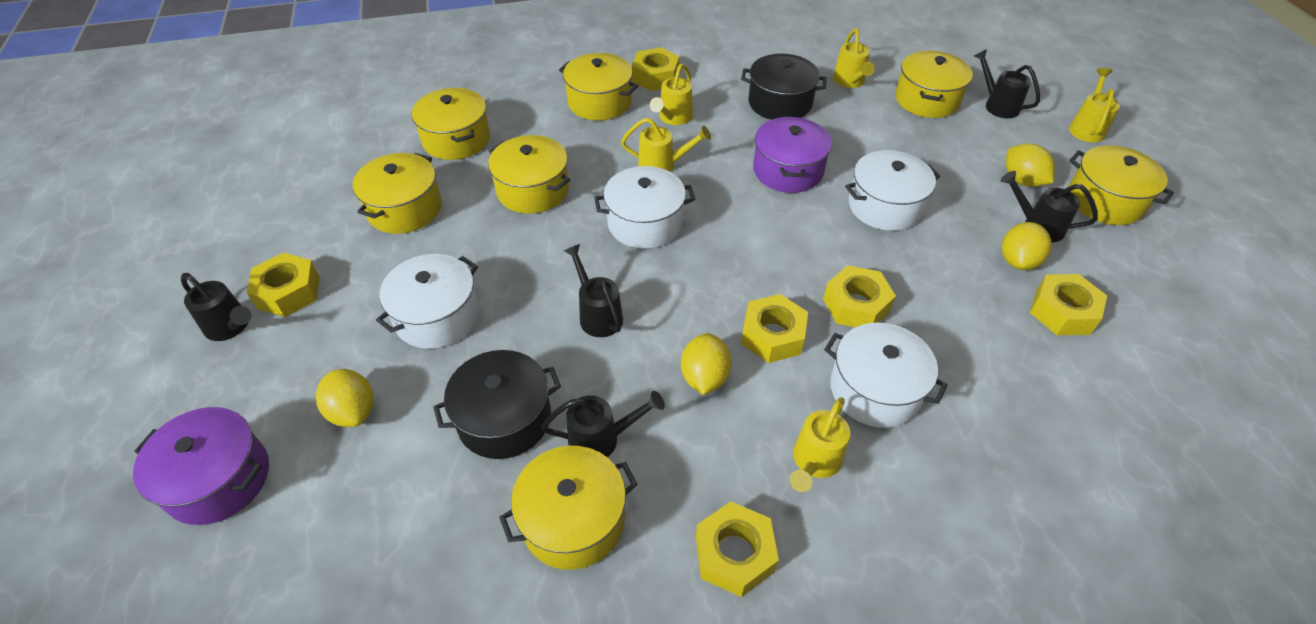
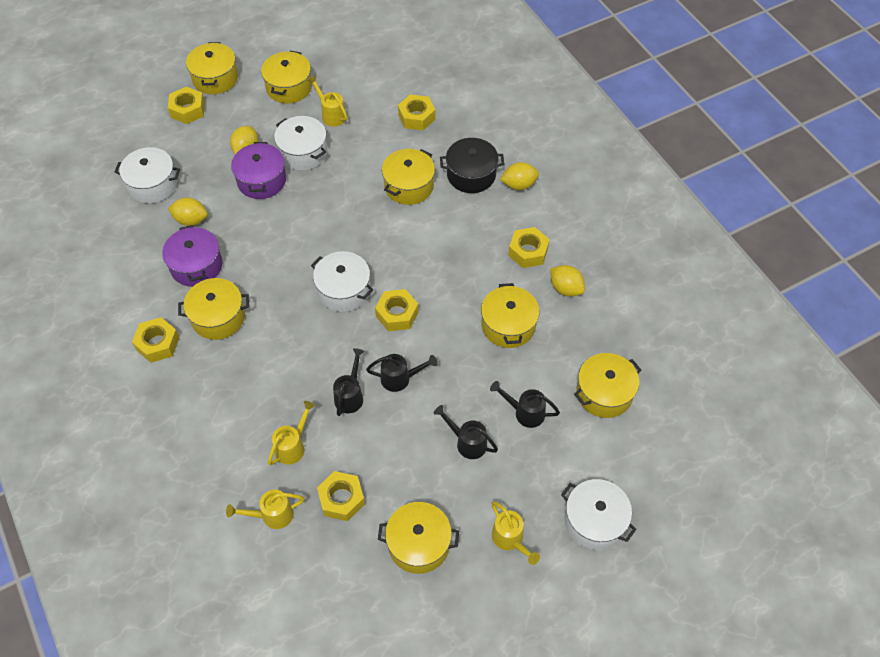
black pot: [433,350,561,459] [741,54,827,120] = 2 -> [440,138,504,193] = 1
black watering can: [181,273,251,341] [541,391,665,457] [564,244,623,337] [974,49,1040,118] [1001,171,1098,242] = 5 -> [333,348,364,416] [366,354,437,392] [434,405,498,459] [490,381,560,428] = 4
yellow watering can: [621,118,711,172] [650,64,693,125] [790,397,850,492] [833,28,875,88] [1069,68,1120,143] = 5 -> [226,490,305,529] [268,401,315,465] [308,76,347,127] [491,501,540,565] = 4

